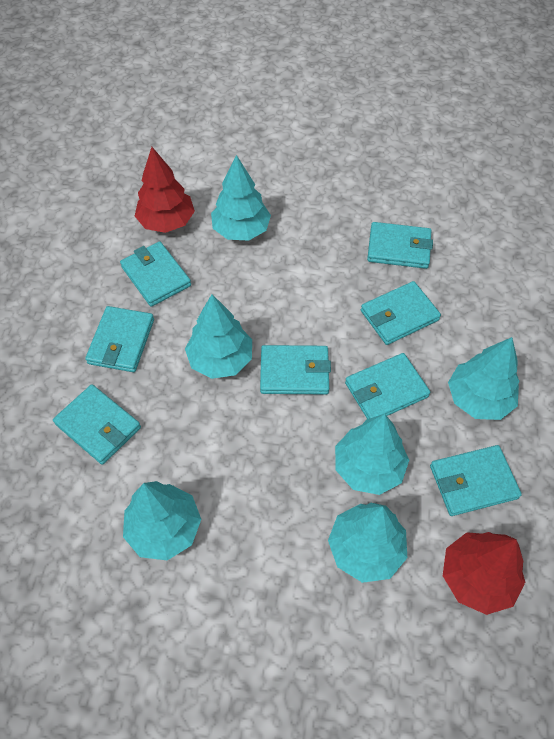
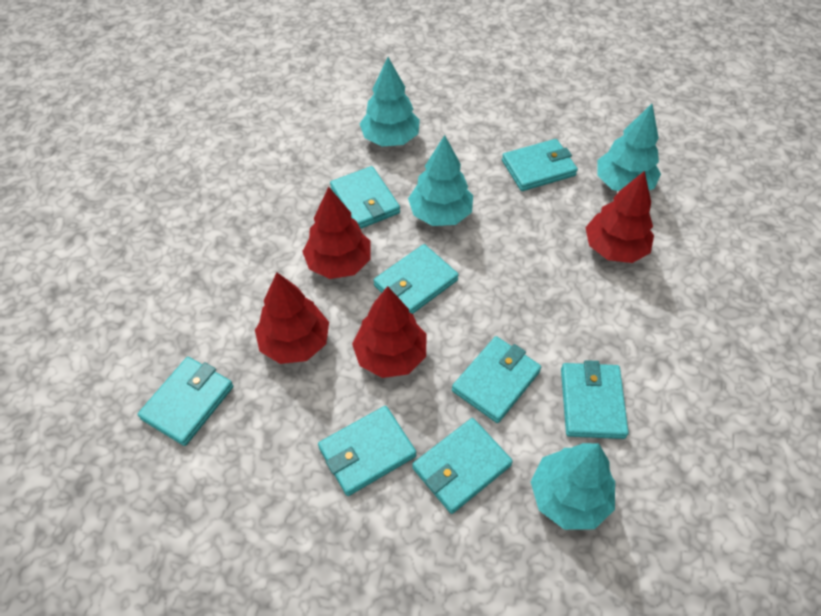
red tree: [135,147,195,233] [443,532,525,615] = 2 -> [255,273,329,364] [302,187,371,279] [352,286,426,378] [585,171,654,263] = 4
turquoise tree: [123,481,201,560] [185,294,252,379] [211,155,271,240] [328,503,407,583] [335,414,409,495] [448,337,520,420] = 6 -> [360,57,420,147] [408,135,473,226] [531,443,615,530] [597,104,661,191] = 4

